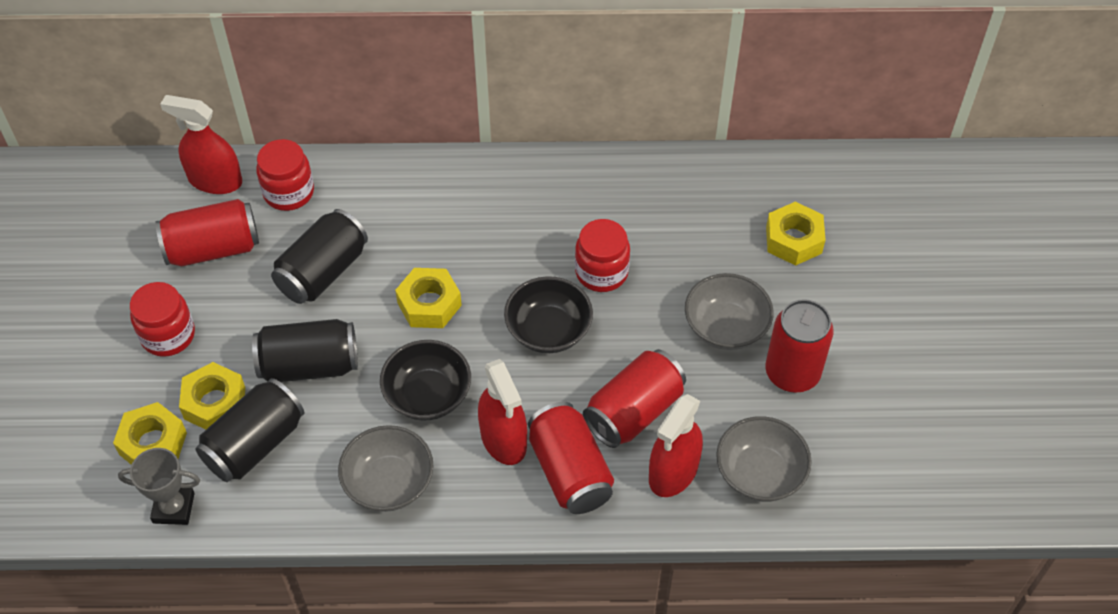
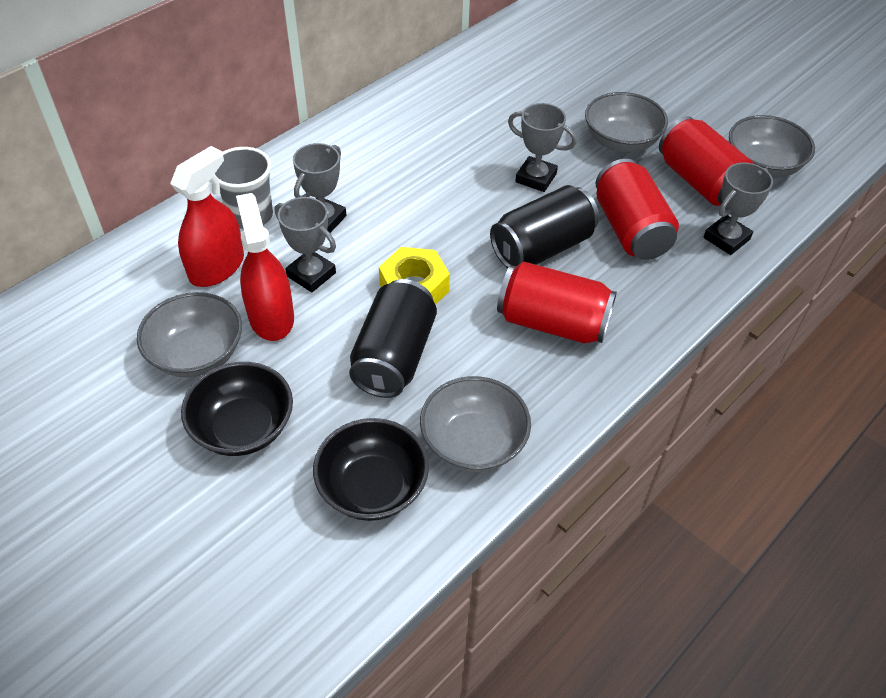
black can: [195,378,304,482] [252,319,358,382] [271,209,368,304] = 3 -> [349,279,437,398] [490,185,599,268] = 2
grey bowl: [338,425,434,512] [685,273,774,350] [716,416,812,502] = 3 -> [137,292,242,377] [420,376,531,472] [585,92,668,152] [729,115,815,178] = 4
grey cup: none = 0 -> [214,147,273,229] = 1
grey trophy: [118,448,200,525] = 1 -> [275,197,336,292] [293,143,346,233] [508,103,577,192] [703,163,773,255] = 4
red can: [155,199,259,266] [528,402,614,514] [583,349,686,448] [765,299,834,392] = 4 -> [497,262,617,343] [596,159,679,260] [659,116,754,206] = 3
red jar: [130,282,195,357] [256,139,314,211] [575,219,630,292] = 3 -> none = 0
red spray bottle: [160,95,242,194] [478,359,527,465] [649,394,703,497] = 3 -> [170,146,244,287] [236,193,294,341] = 2
yellow nut: [113,402,187,465] [179,362,245,430] [395,268,462,328] [766,202,825,266] = 4 -> [379,247,450,305] = 1

